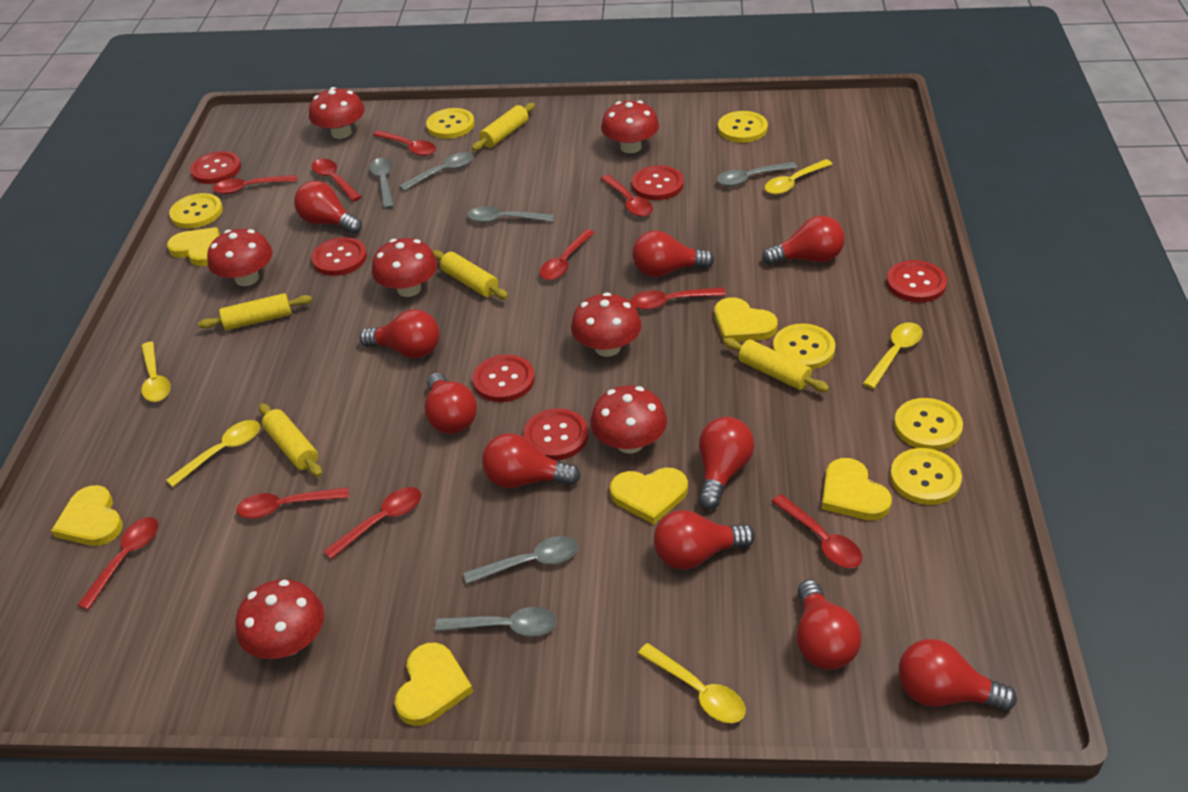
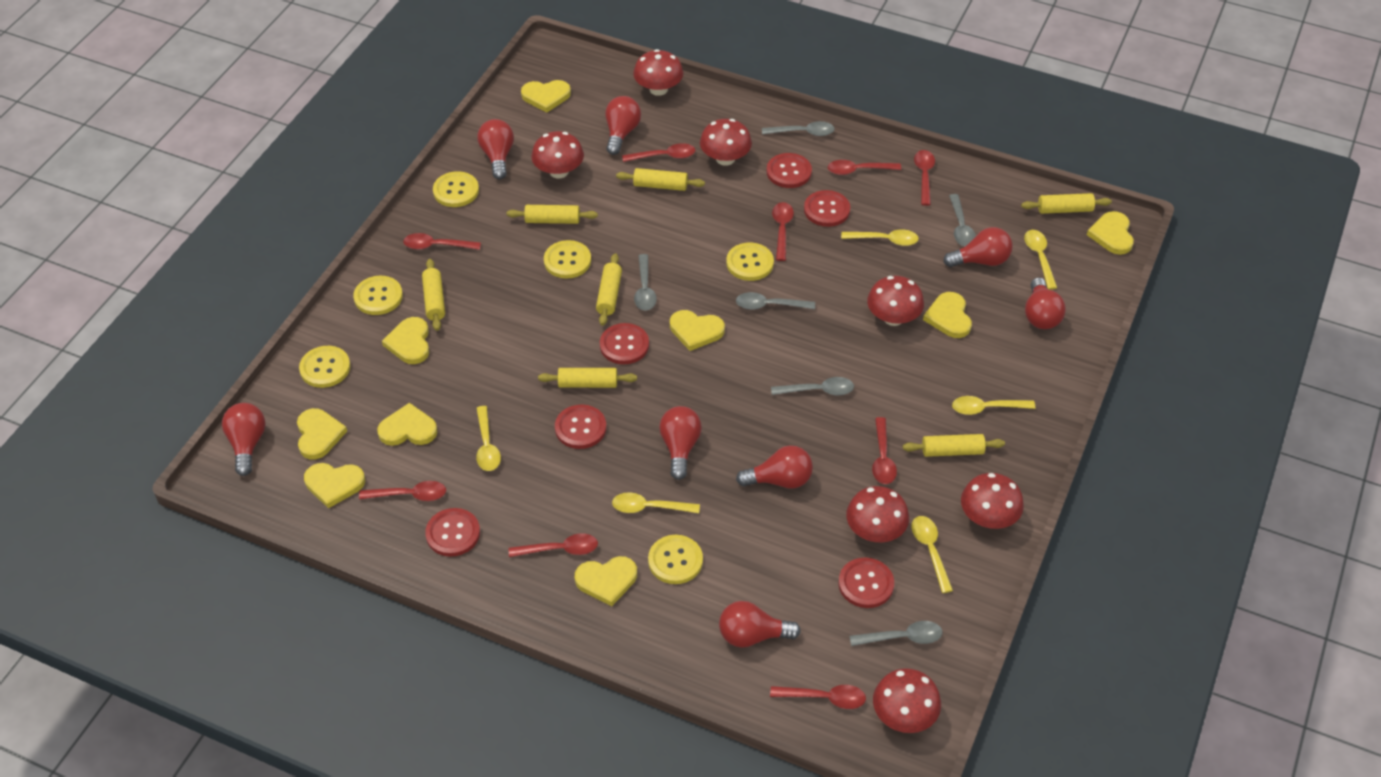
red light bulb: [294,181,362,234] [359,309,440,358] [424,373,477,434] [482,433,581,488] [632,230,714,277] [654,510,755,570] [698,417,754,509] [762,216,845,265] [796,580,862,670] [898,639,1017,711] = 10 -> [222,403,266,476] [477,119,514,180] [605,96,641,155] [659,406,702,480] [719,601,801,648] [736,445,813,488] [943,227,1013,267] [1025,277,1066,329] = 8
red spoon: [77,517,158,610] [213,175,297,194] [236,487,349,519] [312,159,361,202] [323,487,421,559] [373,130,436,156] [540,229,595,280] [600,175,653,217] [631,287,726,310] [771,494,863,568] = 10 -> [359,481,446,501] [403,233,481,250] [509,534,598,557] [622,143,695,162] [770,685,866,709] [772,202,794,261] [828,160,901,175] [872,417,897,484] [914,150,935,206] = 9
yellow heart: [51,485,123,546] [167,227,220,266] [395,642,473,726] [610,467,688,524] [714,297,778,342] [822,458,892,520] = 6 -> [297,408,347,459] [304,463,365,508] [377,403,438,446] [382,317,429,364] [521,80,571,113] [575,556,637,606] [670,310,725,351] [923,292,972,338] [1087,211,1134,255] = 9
yellow rolling pin: [198,293,312,330] [259,403,322,477] [433,250,508,299] [472,103,535,151] [723,338,829,392] = 5 -> [422,259,445,331] [506,205,598,224] [538,368,637,388] [596,253,622,326] [616,168,705,191] [903,434,1005,457] [1021,193,1112,214] = 7
yellow spoon: [141,342,171,402] [166,420,260,487] [638,643,746,723] [765,159,832,195] [863,322,923,389] = 5 -> [476,406,501,471] [612,492,700,513] [841,229,919,246] [912,516,953,593] [952,396,1035,415] [1024,230,1057,290] = 6

